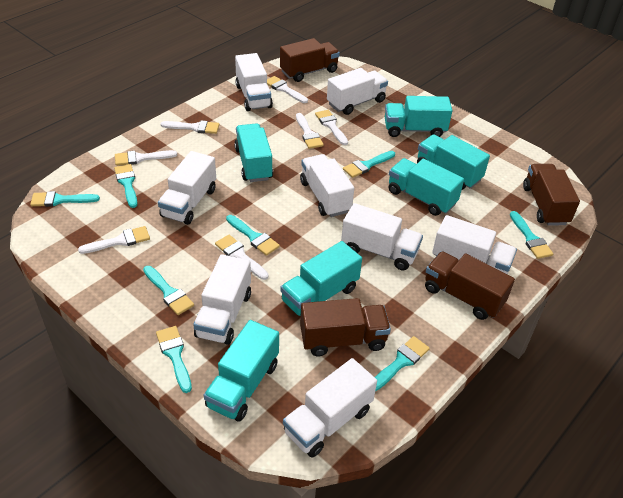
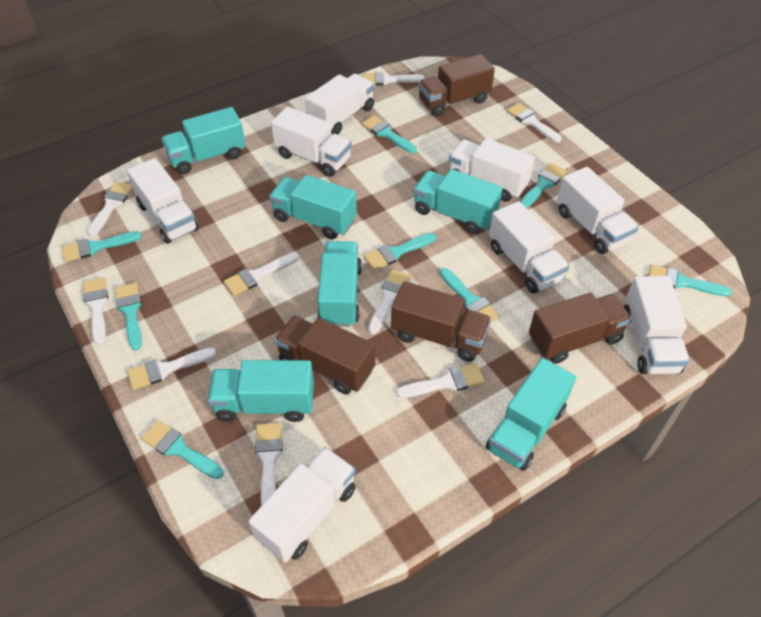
white brush: [78,226,150,254] [115,150,177,166] [161,120,219,134] [215,235,269,280] [267,76,308,103] [296,113,324,149] [315,110,348,145] = 7 -> [83,277,108,345] [87,182,133,236] [127,348,216,390] [224,253,299,296] [255,423,282,506] [362,72,425,86] [368,269,411,335] [396,363,485,398] [507,103,562,143] = 9

